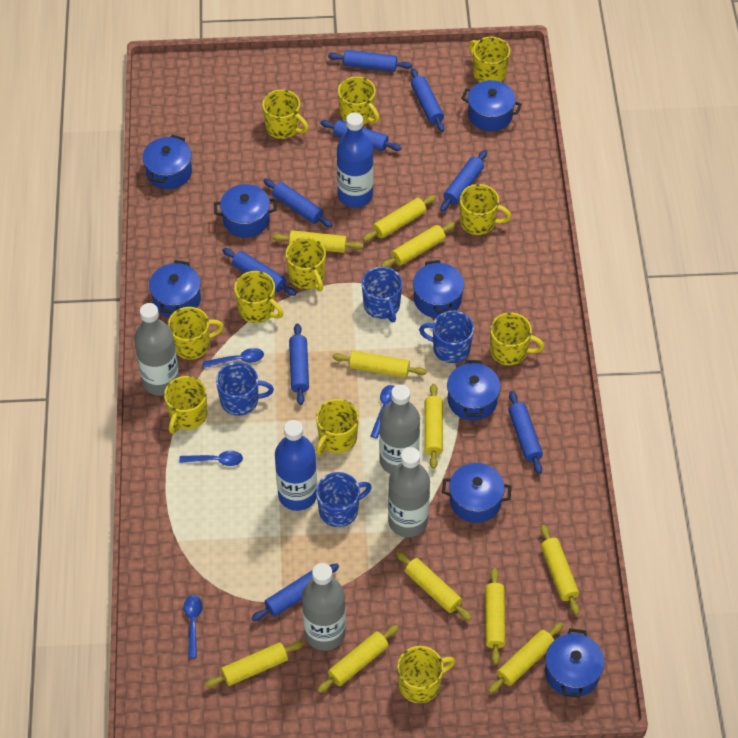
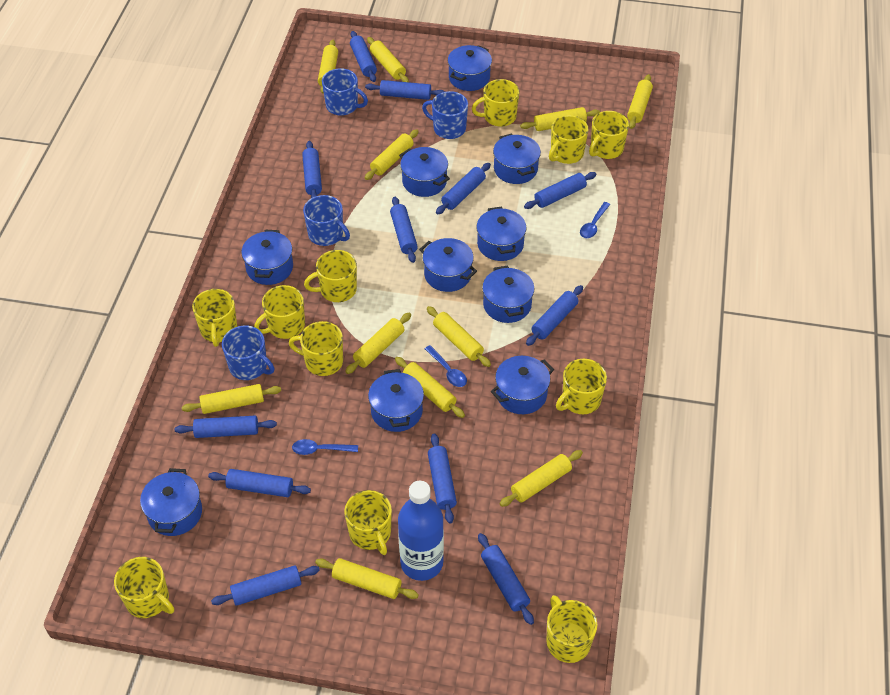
blue bottle: [275,420,317,511] [337,113,374,208] = 2 -> [398,481,444,581] = 1
blue pot: [142,135,192,189] [149,260,201,317] [214,184,277,238] [413,260,464,318] [442,463,512,523] [447,360,501,421] [461,80,522,131] [545,628,604,698] = 8 -> [140,468,202,536] [241,230,293,285] [368,369,424,432] [399,147,450,197] [419,238,477,292] [448,45,492,91] [476,207,527,261] [482,265,534,323] [491,356,554,414] [493,133,541,184] = 10
blue rolling pin: [222,248,296,296] [252,564,339,621] [264,179,332,228] [289,324,309,405] [320,120,402,151] [328,50,413,72] [411,68,445,132] [440,150,487,212] [508,391,543,474] = 9 -> [175,416,277,438] [208,469,311,497] [211,565,320,606] [302,141,322,198] [350,31,377,82] [365,80,445,100] [390,197,418,263] [428,433,457,524] [436,163,491,214] [478,533,534,625] [524,172,597,209] [526,285,583,346] = 12
blue spoon: [179,451,243,466] [184,595,202,658] [203,348,264,368] [370,385,394,439] = 4 -> [292,439,358,455] [425,345,467,387] [580,202,610,238] = 3
grey bottle: [134,303,180,396] [302,563,346,651] [379,384,420,474] [388,447,430,537] = 4 -> none = 0

